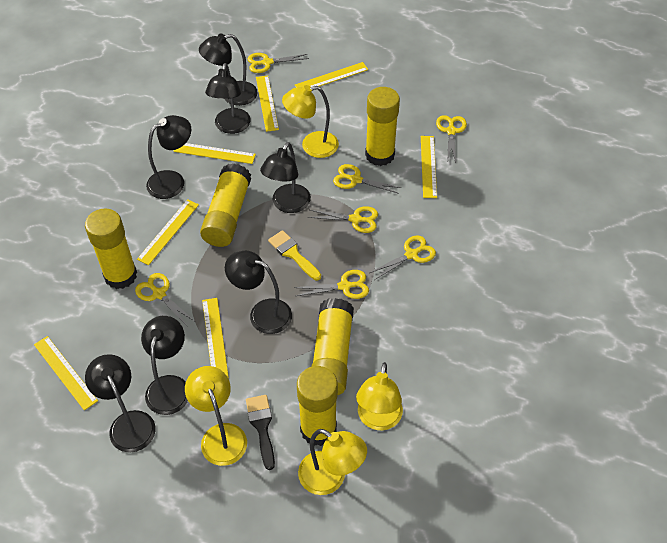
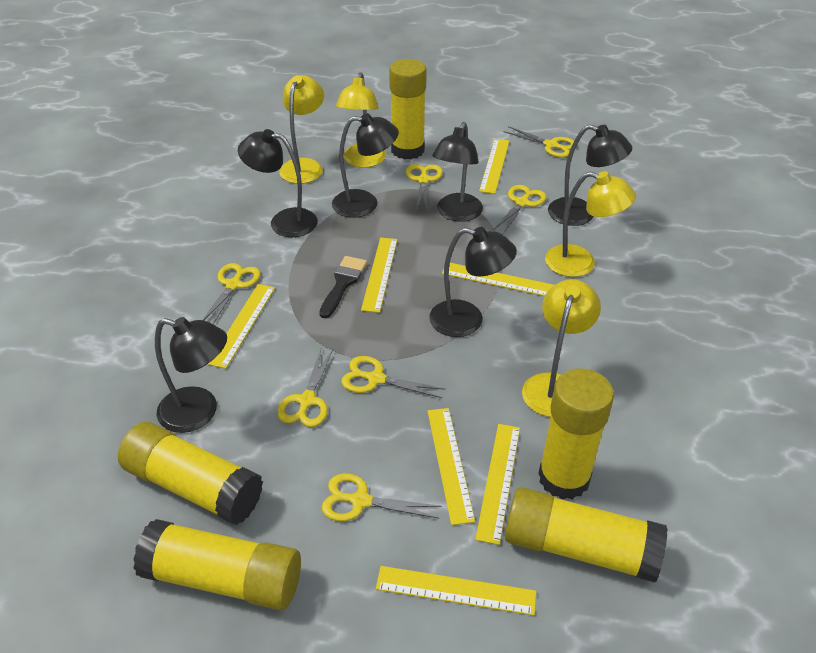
black lamp: [85,354,156,452] [141,316,188,415] [146,115,191,199] [199,34,258,106] [205,63,251,134] [225,251,292,334] [260,142,311,213] = 7 -> [155,317,227,433] [238,129,318,237] [332,113,399,218] [429,227,517,337] [432,122,483,222] [548,124,632,226] = 6
yellow brush: [268,230,321,280] = 1 -> none = 0

